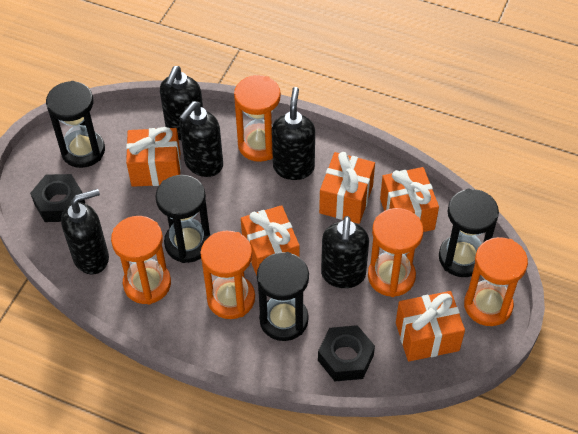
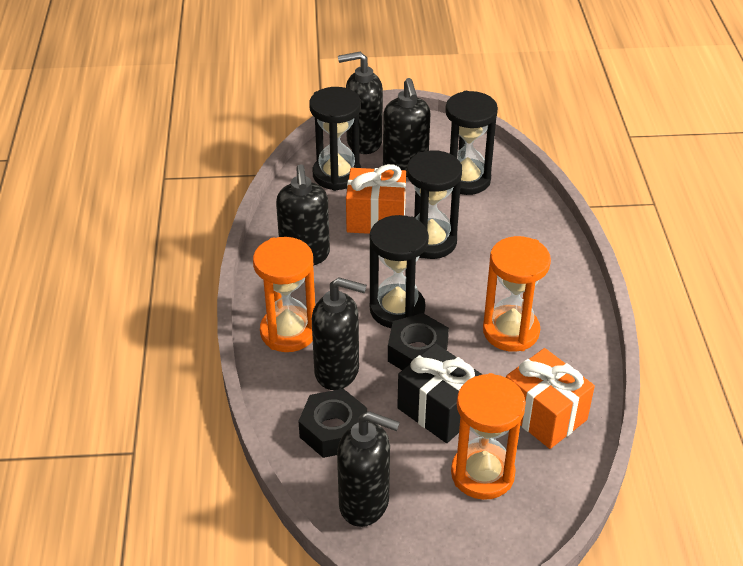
black gift: none = 0 -> [397,343,483,443] = 1
orange gift: [126,127,181,187] [241,205,300,276] [319,152,375,224] [380,167,439,232] [396,291,465,362] = 5 -> [346,164,406,234] [506,348,595,449] = 2
orange hourglass: [111,216,171,305] [200,231,255,319] [234,75,281,162] [368,208,424,297] [464,237,528,326] = 5 -> [253,237,315,352] [451,373,526,500] [483,236,551,352] = 3

